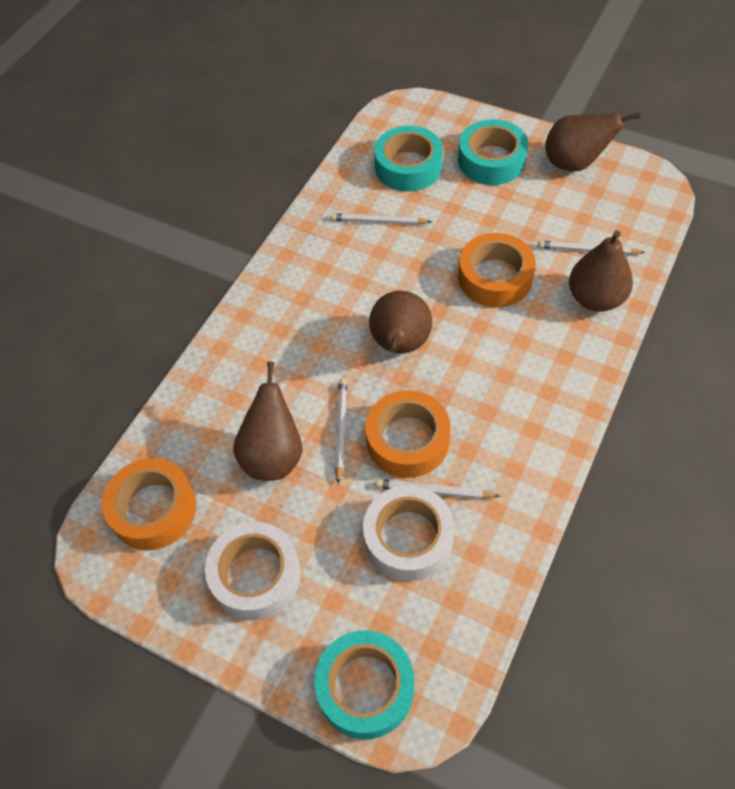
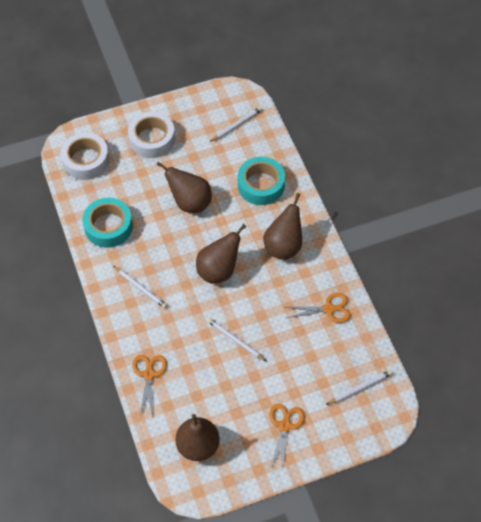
orange scissors: none = 0 -> [132,355,167,415] [269,404,305,470] [286,293,351,323] = 3
orange tape: [102,458,196,550] [365,390,451,478] [458,233,536,307] = 3 -> none = 0
turquoise tape: [314,630,414,739] [374,126,443,191] [458,119,528,185] = 3 -> [82,198,133,248] [238,157,285,205] = 2

